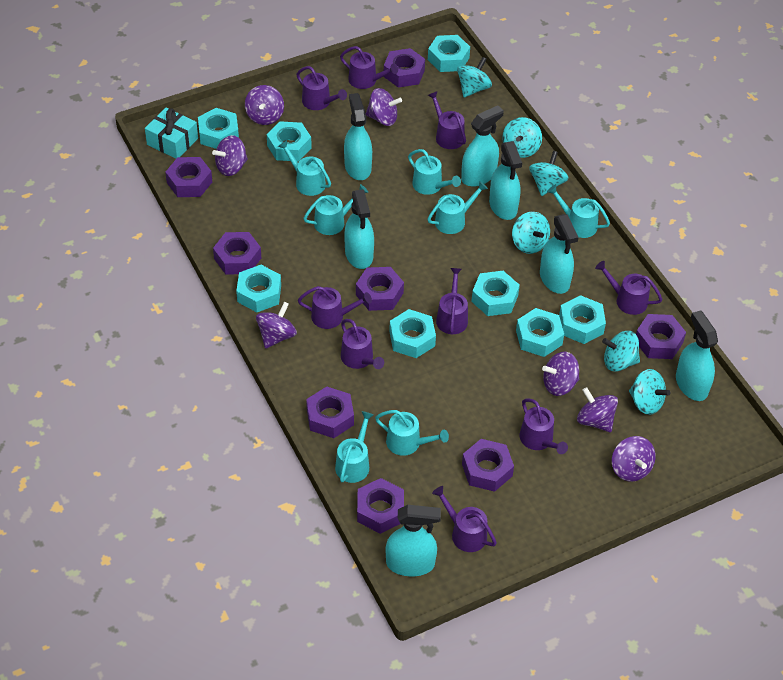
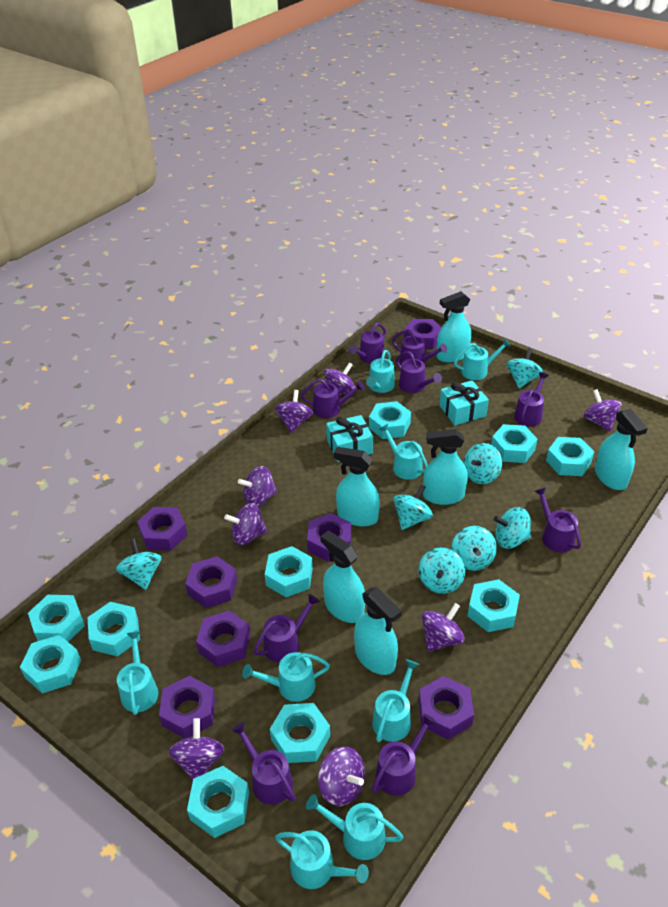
purple nut: [165,157,212,197] [213,232,261,275] [306,386,354,438] [356,267,404,311] [357,478,404,534] [383,48,425,88] [462,439,514,492] [636,314,686,359] = 8 -> [137,507,187,551] [159,676,215,738] [185,556,237,608] [196,611,251,667] [307,513,351,562] [404,319,441,349] [419,676,474,740] = 7
purple spinning top: [212,135,248,176] [245,85,284,125] [256,302,297,349] [366,88,402,126] [542,352,579,396] [577,387,618,432] [612,436,656,482] = 7 -> [168,718,224,781] [224,503,267,545] [238,466,277,506] [275,390,313,433] [318,746,365,806] [324,362,356,395] [422,603,465,652] [583,389,622,431] = 8
turquoise gift: [145,108,198,159] = 1 -> [326,415,373,462] [439,380,489,425] = 2
turquoise nut: [198,108,239,149] [236,265,281,312] [267,121,312,162] [389,309,436,358] [428,35,470,72] [471,271,520,316] [516,308,564,357] [559,295,606,344] = 8 -> [20,635,81,694] [28,595,85,642] [87,602,140,656] [187,766,249,838] [265,546,313,597] [270,703,330,763] [369,401,411,439] [468,579,520,632] [491,424,537,463] [546,437,594,476] = 10
turquoise spinning top: [457,57,492,97] [502,117,542,158] [512,212,550,254] [529,151,569,196] [602,331,640,372] [629,369,671,415] = 6 -> [116,539,162,590] [393,485,433,530] [418,547,465,594] [451,526,497,571] [464,443,502,484] [494,507,531,549] [507,349,543,388] = 7
turquoise spray bottle: [344,93,372,180] [344,190,374,269] [386,505,441,576] [461,106,504,187] [489,141,522,220] [540,214,579,294] [676,310,718,401] = 7 -> [320,531,365,623] [334,447,380,526] [354,587,402,675] [423,429,468,505] [436,291,471,363] [595,409,648,490] = 6
turquoise watering can: [278,140,331,196] [303,184,368,235] [335,411,374,483] [375,410,449,456] [408,149,461,195] [427,181,488,234] [547,185,610,238] = 7 -> [117,631,158,715] [242,652,330,702] [275,830,369,889] [306,794,403,860] [366,350,395,393] [372,659,419,742] [379,424,428,480] [454,339,511,380] = 8

